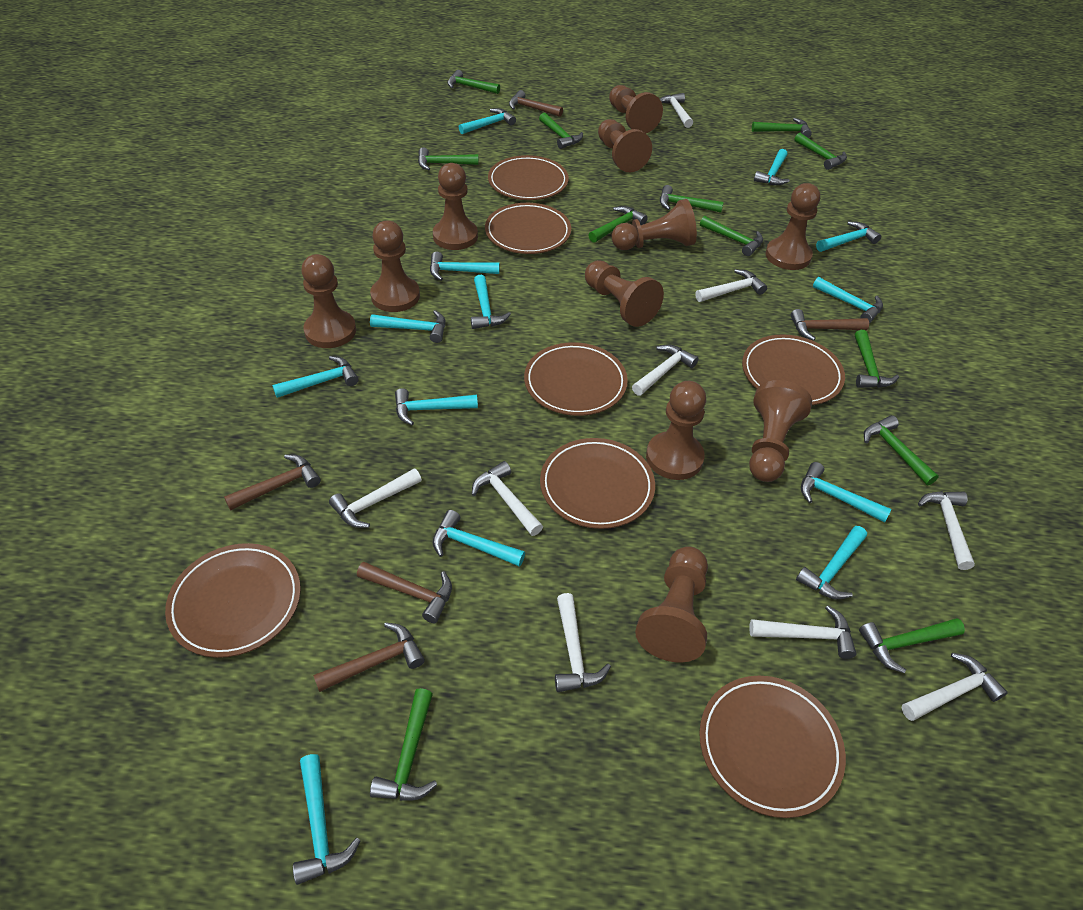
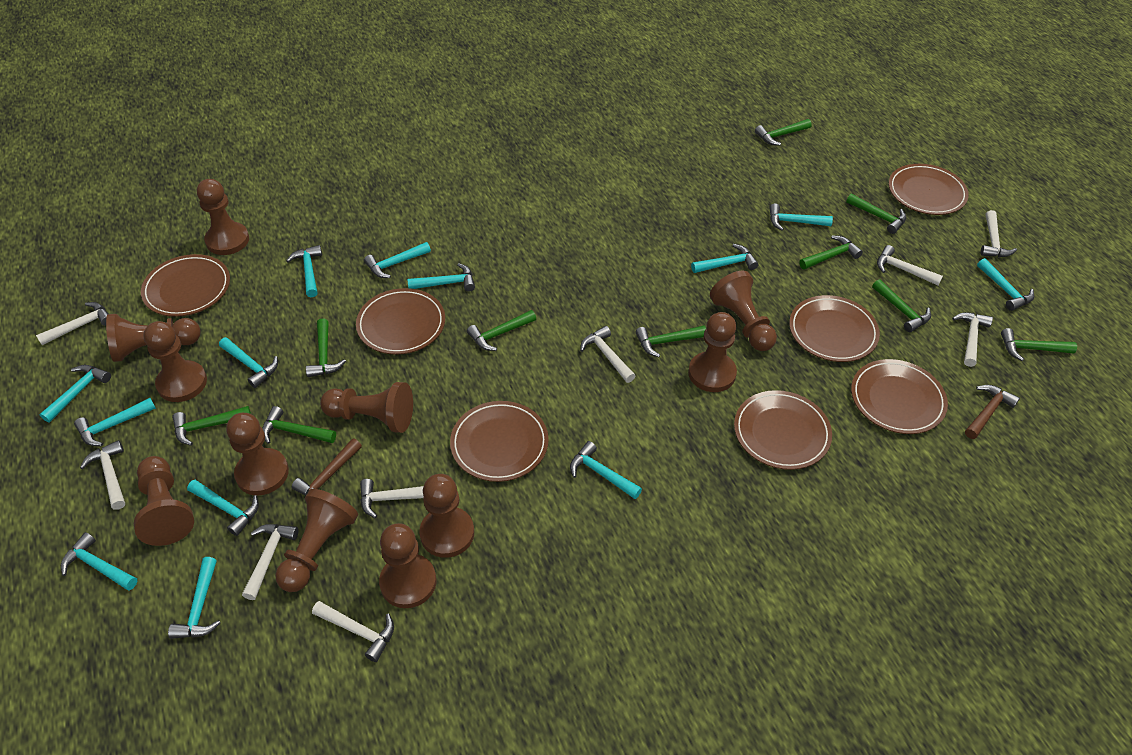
brown hammer: [224,454,321,510] [313,622,425,692] [357,562,452,623] [509,90,563,117] [791,309,869,341] = 5 -> [292,438,362,496] [965,385,1020,439] = 2
green hammer: [370,688,437,801] [418,147,479,170] [447,70,500,94] [539,113,583,149] [589,206,648,243] [660,185,724,213] [700,216,763,256] [752,118,812,138] [794,133,847,170] [855,330,899,388] [859,618,965,673] [864,415,939,485] = 12 -> [172,406,251,446] [262,406,336,444] [306,318,346,377] [467,310,536,351] [635,326,706,357] [755,119,812,146] [799,235,863,269] [846,194,906,234] [872,279,931,332] [1001,328,1077,361] = 10

